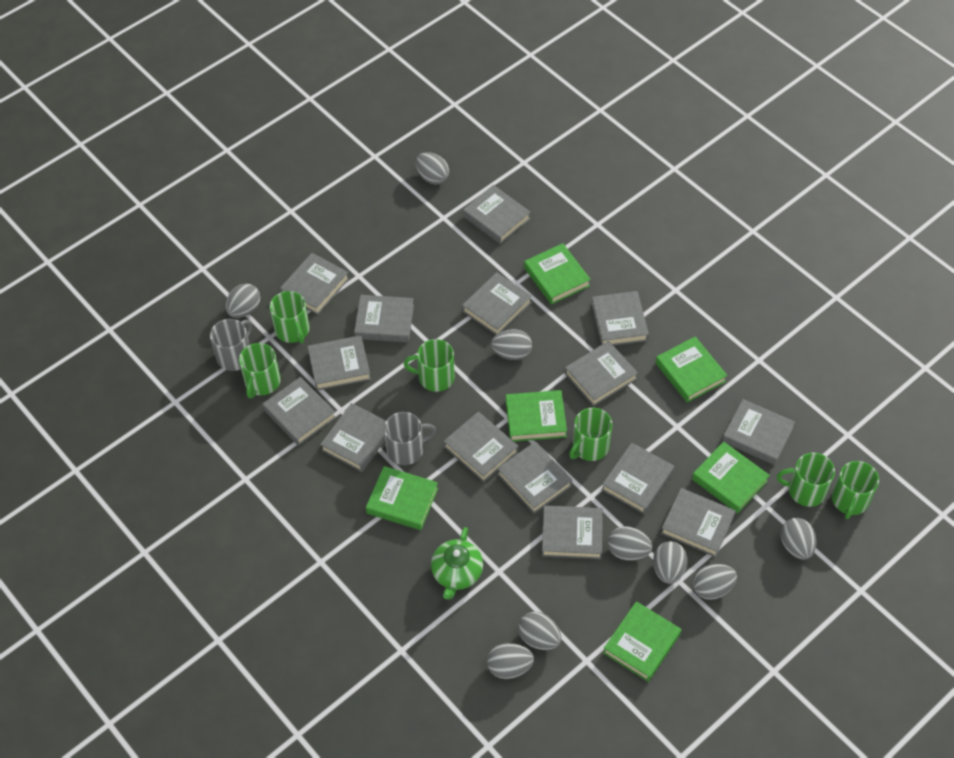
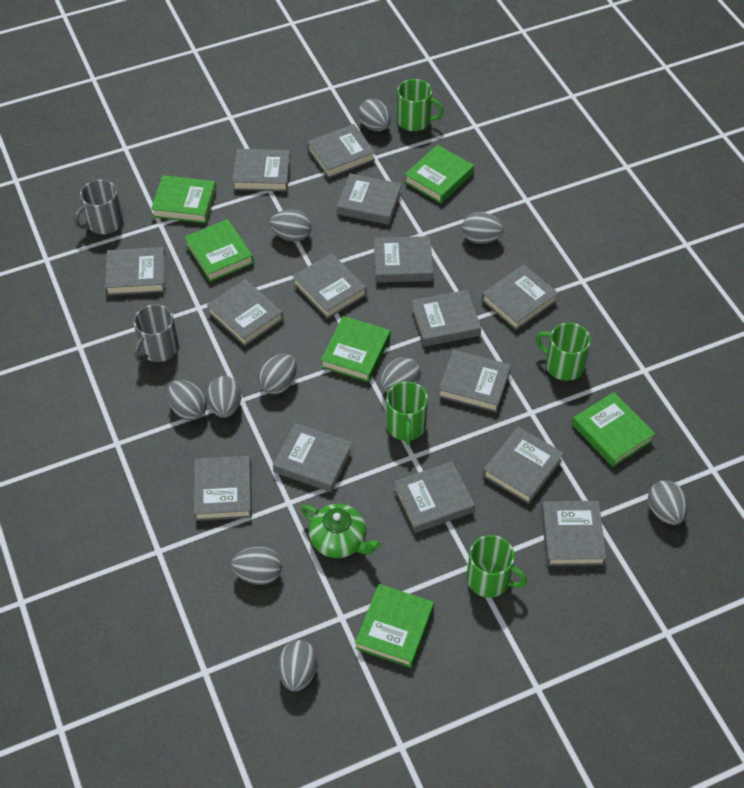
green mug: [239,343,281,398] [269,291,310,343] [404,339,455,392] [569,408,613,461] [777,453,835,507] [832,461,879,519] = 6 -> [386,381,428,445] [397,79,444,131] [467,535,527,598] [536,323,591,381] = 4
grey egg: [225,283,261,318] [415,152,449,185] [487,643,534,679] [491,329,532,360] [518,612,561,650] [608,526,652,561] [653,541,687,584] [692,564,737,600] [781,518,816,560] = 9 -> [167,380,207,420] [207,376,241,418] [231,547,282,585] [258,354,297,394] [270,210,312,242] [278,640,318,691] [358,99,391,131] [380,357,421,393] [462,212,504,244] [648,480,688,525] = 10

